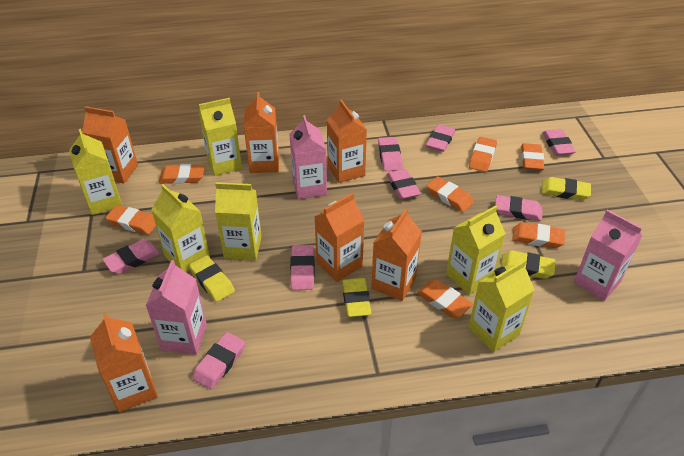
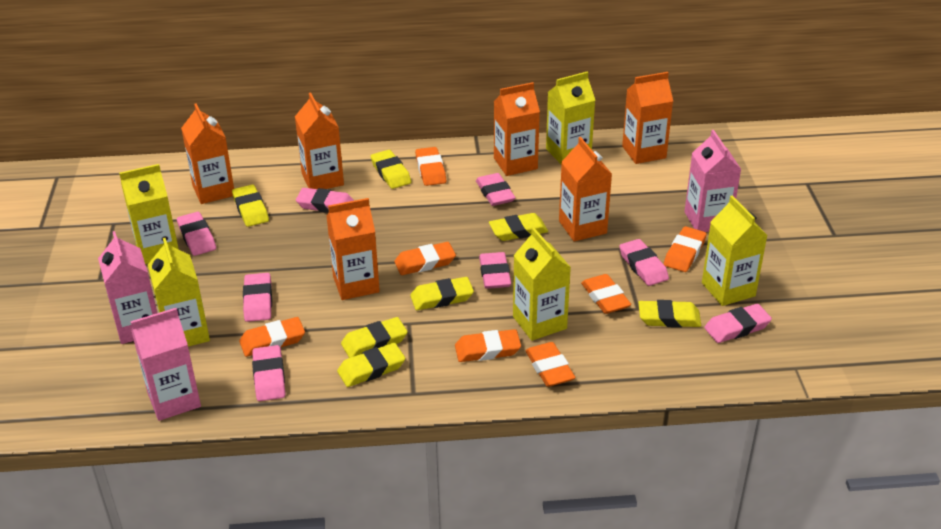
yellow carton: [69,129,123,215] [151,184,210,272] [199,98,242,176] [215,182,262,260] [446,205,506,295] [468,260,535,352] = 6 -> [119,164,179,264] [148,238,210,347] [513,227,571,341] [546,72,595,165] [702,195,767,306] = 5
yellow eraser: [189,255,235,302] [342,278,372,317] [501,250,556,279] [542,177,591,200] = 4 -> [232,185,269,227] [337,343,405,387] [341,317,407,358] [371,150,411,189] [410,277,474,310] [489,213,548,241] [638,300,701,328] = 7

